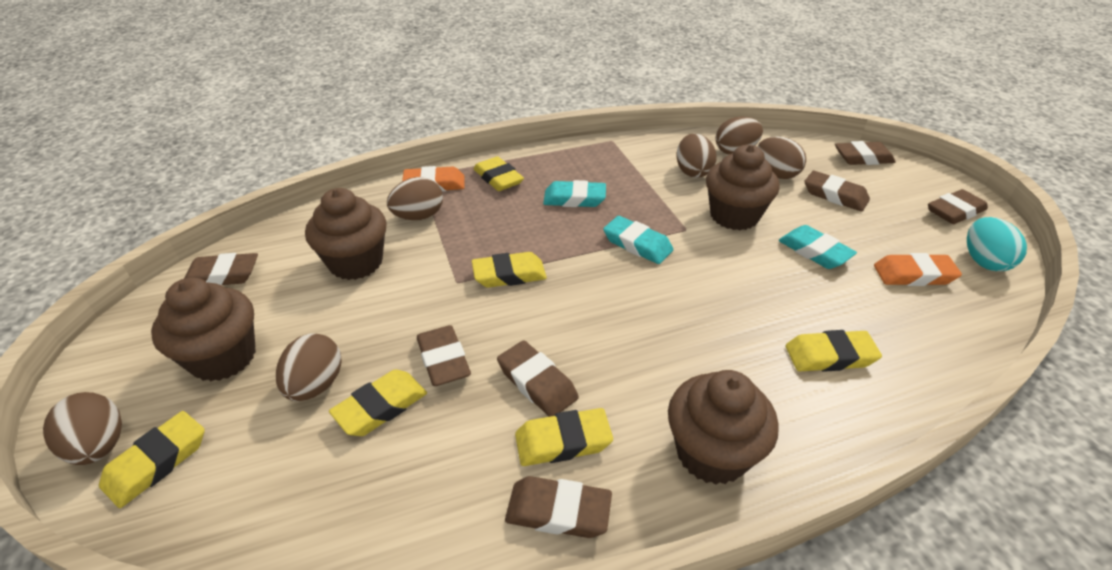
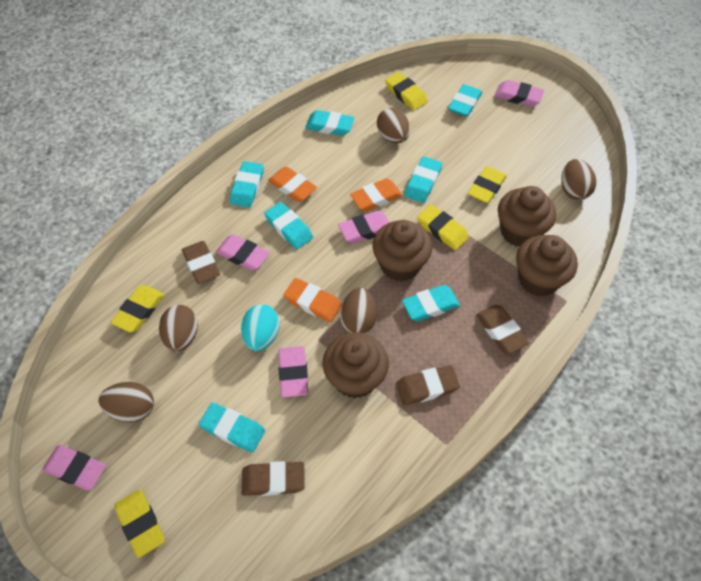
brown egg: [43,392,122,465] [276,333,342,401] [387,177,443,220] [677,134,717,178] [716,117,763,155] [757,136,806,179] = 6 -> [99,382,154,423] [159,305,198,352] [340,288,377,334] [377,108,410,144] [561,159,596,200] = 5
brown eraser: [184,253,258,285] [417,325,471,386] [497,340,579,417] [505,476,612,538] [804,171,870,211] [835,141,896,165] [928,189,988,224] = 7 -> [182,241,220,284] [241,461,305,496] [396,365,460,405] [476,305,529,354] = 4
orange eraser: [402,166,465,191] [874,253,962,286] = 2 -> [268,167,317,202] [284,278,342,322] [350,178,403,212] = 3
pink eraser: none = 0 -> [42,445,106,491] [216,234,270,271] [278,346,308,397] [338,211,390,244] [495,80,544,107] = 5
turquoise eraser: [543,180,606,207] [603,216,673,264] [779,225,857,269] = 3 -> [199,402,265,453] [230,161,264,208] [264,202,313,249] [305,110,354,136] [402,285,460,321] [405,156,442,203] [448,84,482,117] = 7
yellow eraser: [99,411,205,508] [329,370,427,436] [472,252,547,288] [473,156,524,191] [515,408,613,466] [786,330,882,372] = 6 -> [111,285,164,332] [115,489,165,558] [385,72,428,110] [417,204,469,250] [468,166,507,203] = 5

